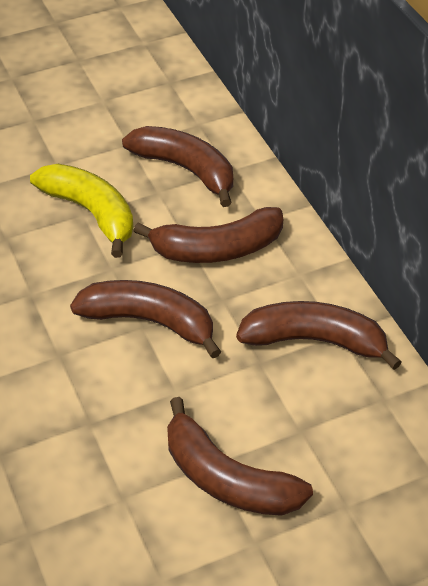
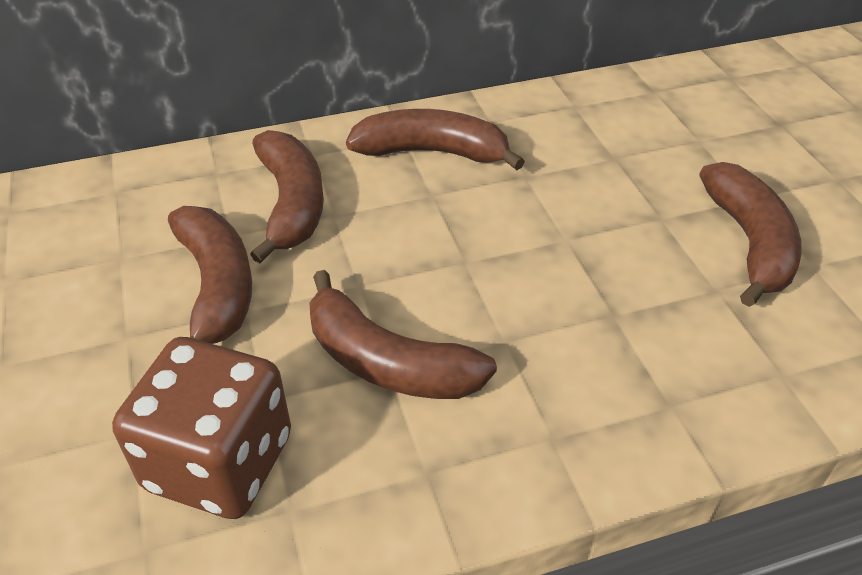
brown dice: none = 0 -> [112,337,291,519] = 1
yellow banana: [30,164,133,258] = 1 -> none = 0

